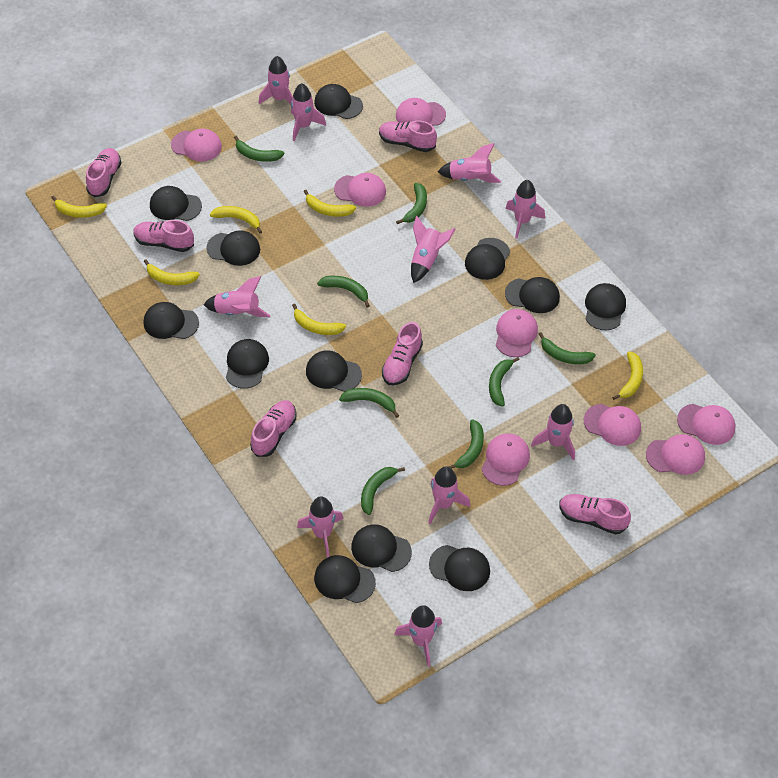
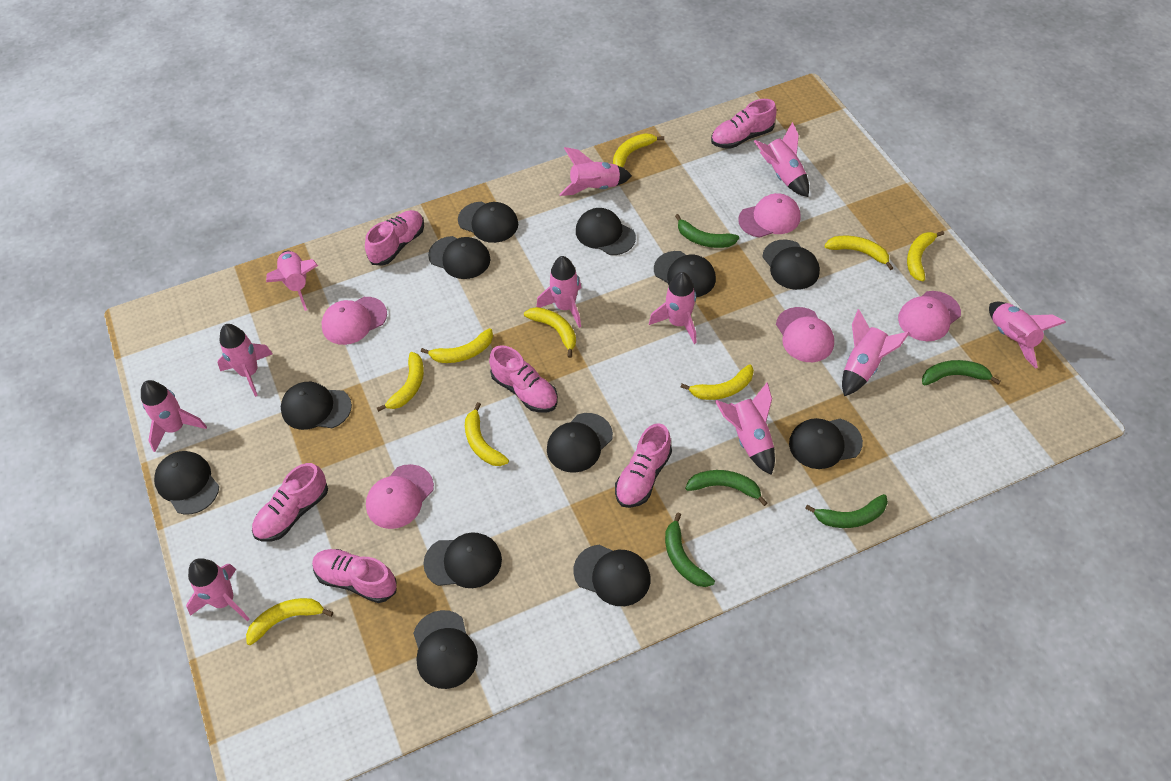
green banana: [234,136,284,162] [317,276,370,308] [339,388,399,418] [361,467,405,515] [396,183,427,224] [448,419,484,469] [489,357,520,407] [539,332,596,364] = 8 -> [665,513,715,587] [675,214,739,248] [685,470,767,506] [805,494,888,528] [922,360,1000,386] = 5
pink cap: [171,128,222,162] [334,173,386,207] [396,98,446,126] [482,433,530,486] [496,309,538,357] [584,404,641,446] [646,434,705,475] [677,404,736,445] = 8 -> [322,297,387,345] [366,464,434,529] [738,193,801,238] [776,307,834,362] [898,291,961,341] = 5
pink rocket: [203,276,271,317] [259,56,293,105] [291,83,326,141] [297,496,344,558] [394,605,442,666] [411,216,455,283] [429,466,470,524] [438,143,501,183] [505,180,545,239] [531,404,575,461] = 10 -> [141,380,207,452] [186,558,250,622] [217,324,273,397] [266,251,318,311] [536,256,581,328] [559,147,632,196] [649,272,696,344] [715,382,775,475] [754,122,809,197] [842,309,910,396] [989,302,1066,369] = 11
yellow banana: [51,196,107,218] [144,259,200,285] [210,206,262,233] [292,304,346,335] [304,190,356,217] [612,351,643,400] = 6 -> [246,598,333,645] [377,352,424,412] [421,328,493,363] [465,402,509,466] [524,307,576,358] [613,133,664,168] [681,364,754,400] [825,236,893,270] [907,231,944,281] = 9

